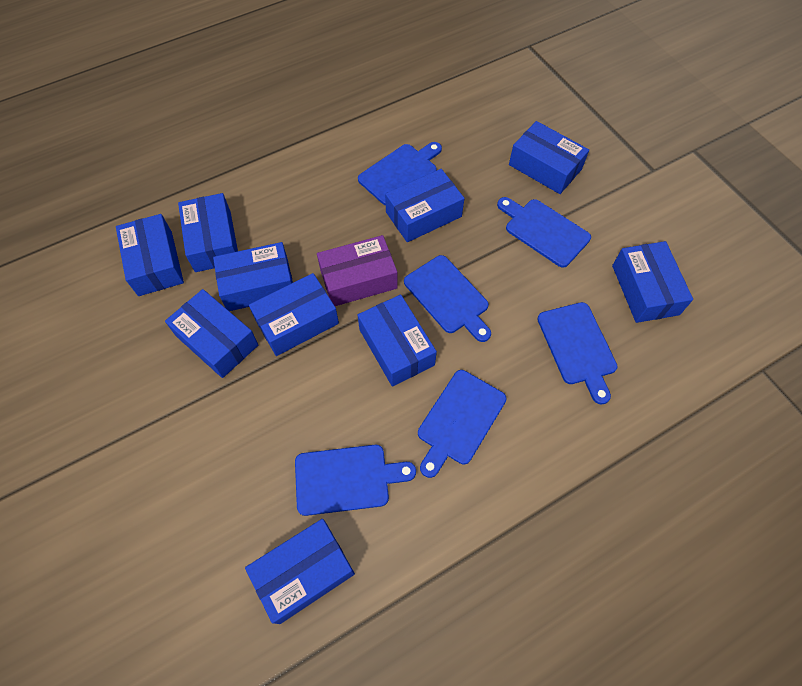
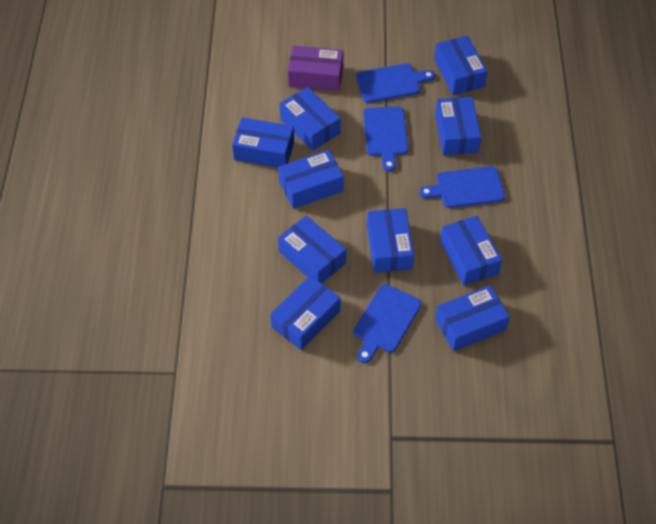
blue cutting board: [295,445,416,516] [358,142,442,206] [404,255,491,342] [418,370,507,478] [497,197,591,268] [537,302,618,405] = 6 -> [353,284,422,363] [356,63,435,103] [363,107,408,172] [419,166,505,208] = 4

